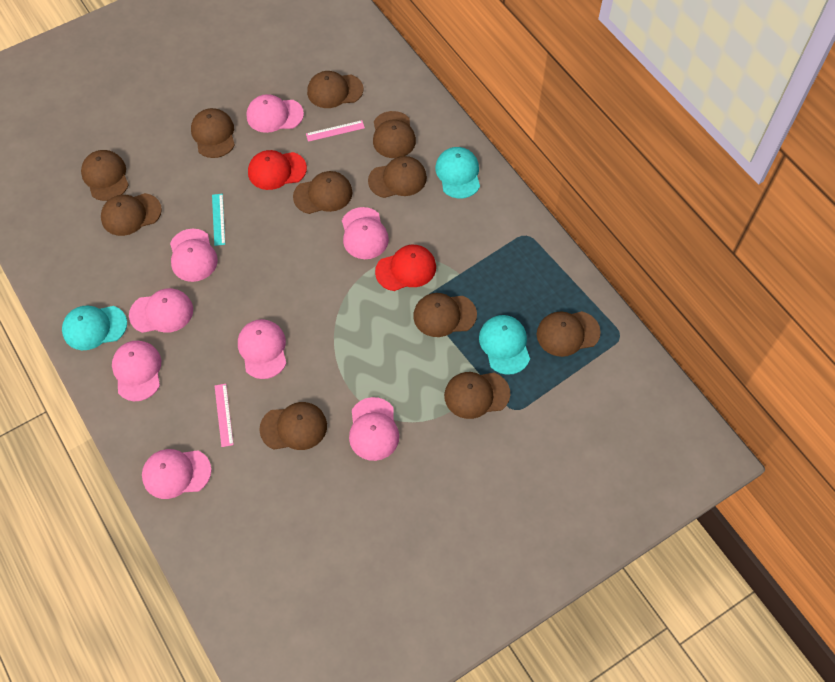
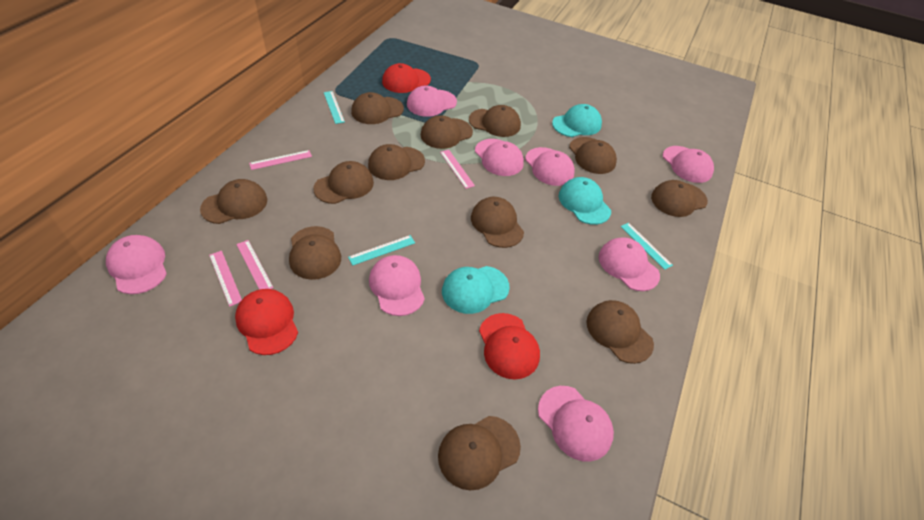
brown cap: [81,150,129,201] [101,193,162,236] [191,108,235,158] [259,402,327,450] [293,171,353,214] [307,71,363,108] [368,156,427,198] [373,111,416,158] [413,293,477,337] [444,372,510,419] [537,311,601,357] = 11 -> [200,179,267,224] [289,226,341,280] [313,161,374,204] [351,92,404,124] [368,144,425,180] [421,115,473,149] [438,416,521,490] [469,105,521,137] [471,197,524,248] [569,137,617,174] [586,300,654,364] [651,180,708,217] = 12
pink ruler: [215,384,234,447] [306,120,365,142] = 2 -> [209,251,242,307] [236,240,274,290] [249,150,312,170] [440,150,475,189] = 4
red cap: [248,150,307,190] [375,245,436,291] = 2 -> [235,289,298,355] [382,63,431,93] [479,313,540,379] = 3
turquoise ruler: [212,194,225,246] = 1 -> [324,91,345,124] [348,235,415,266] [621,223,673,270] = 3

